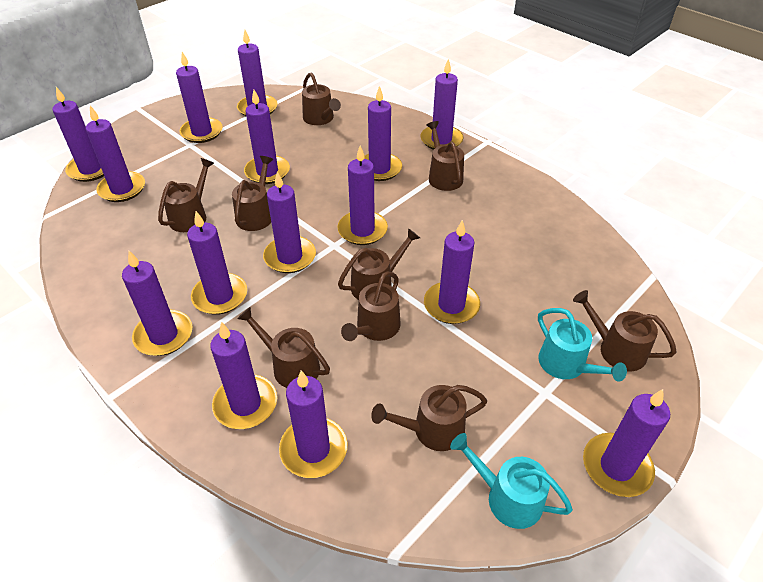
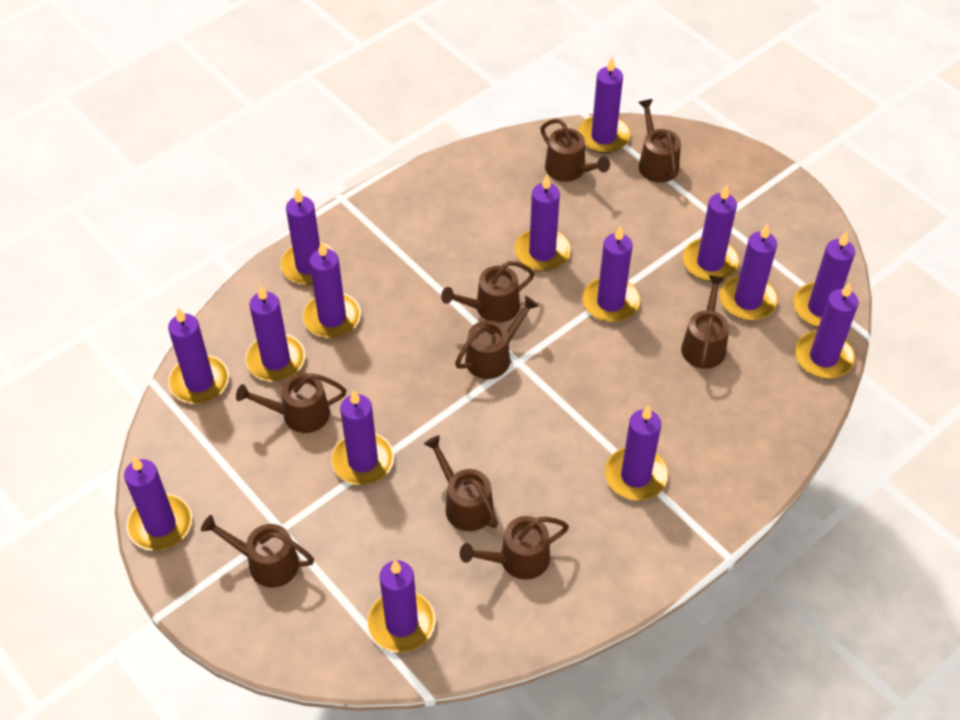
turquoise watering can: [450,433,573,529] [538,308,627,382] = 2 -> none = 0

